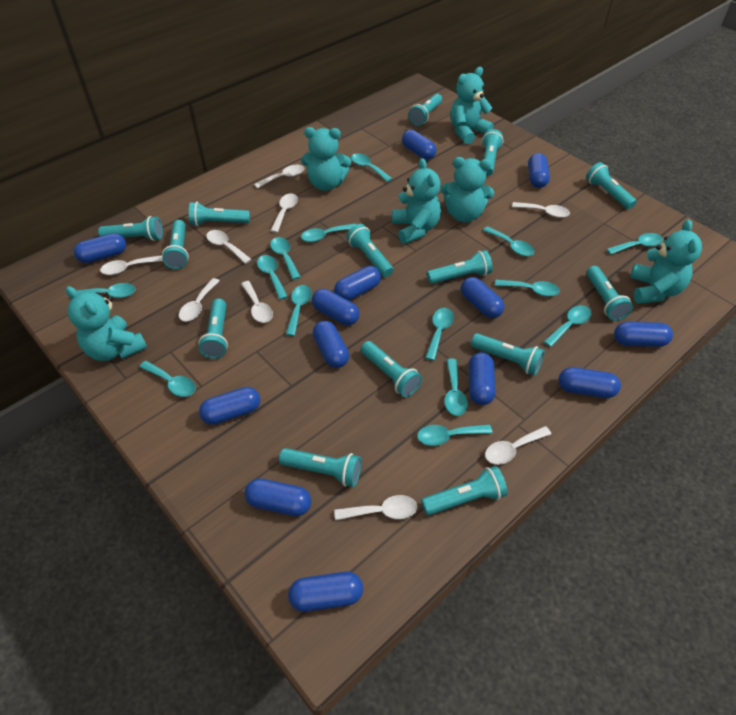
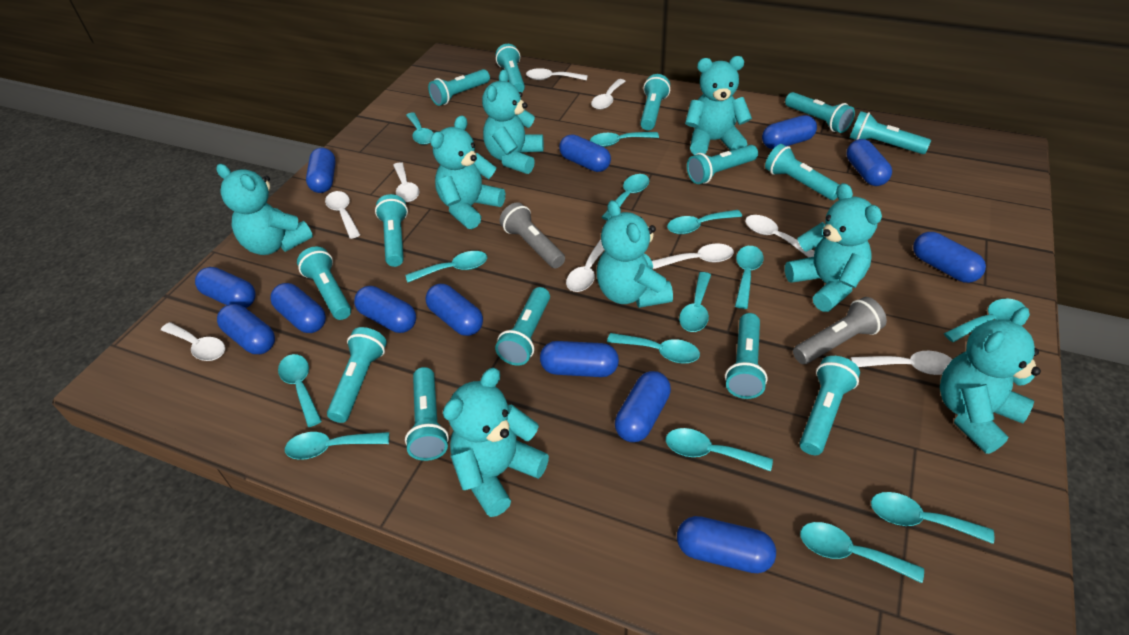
grey flashlight: none = 0 -> [500,202,565,268] [793,297,887,364] = 2
turquoise teddy bear: [66,286,147,361] [301,127,351,191] [392,158,441,244] [441,157,494,222] [450,67,493,144] [630,220,702,304] = 6 -> [216,164,313,255] [430,115,505,229] [443,368,549,517] [482,69,544,174] [597,200,673,308] [685,56,752,155] [785,183,882,312] [940,307,1041,454] = 8

